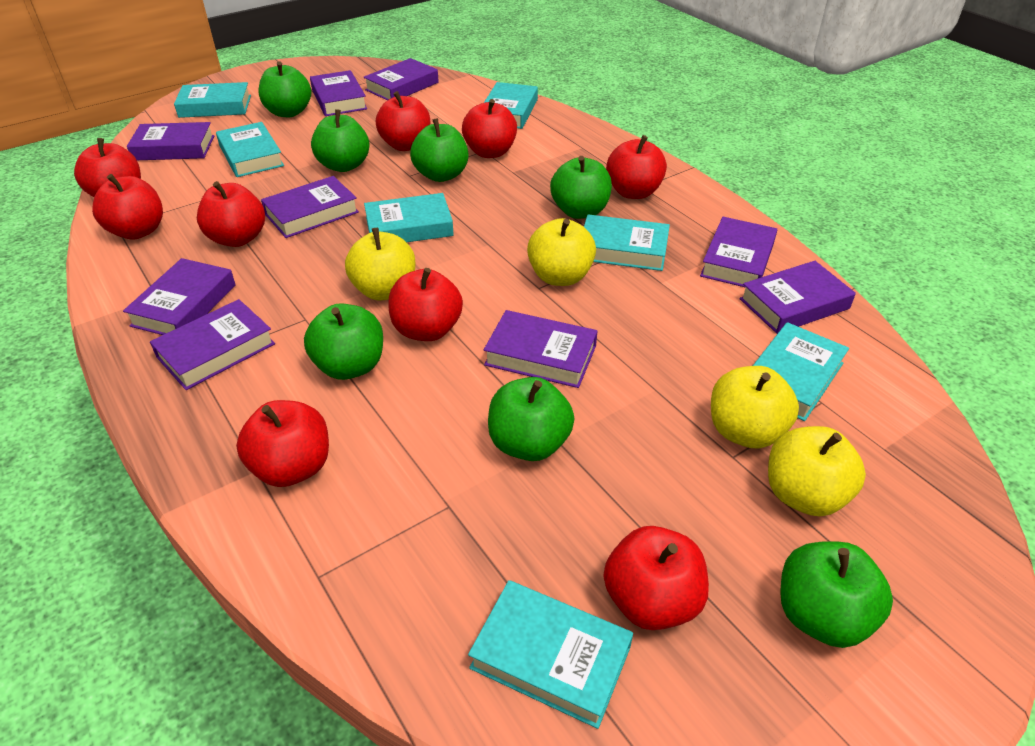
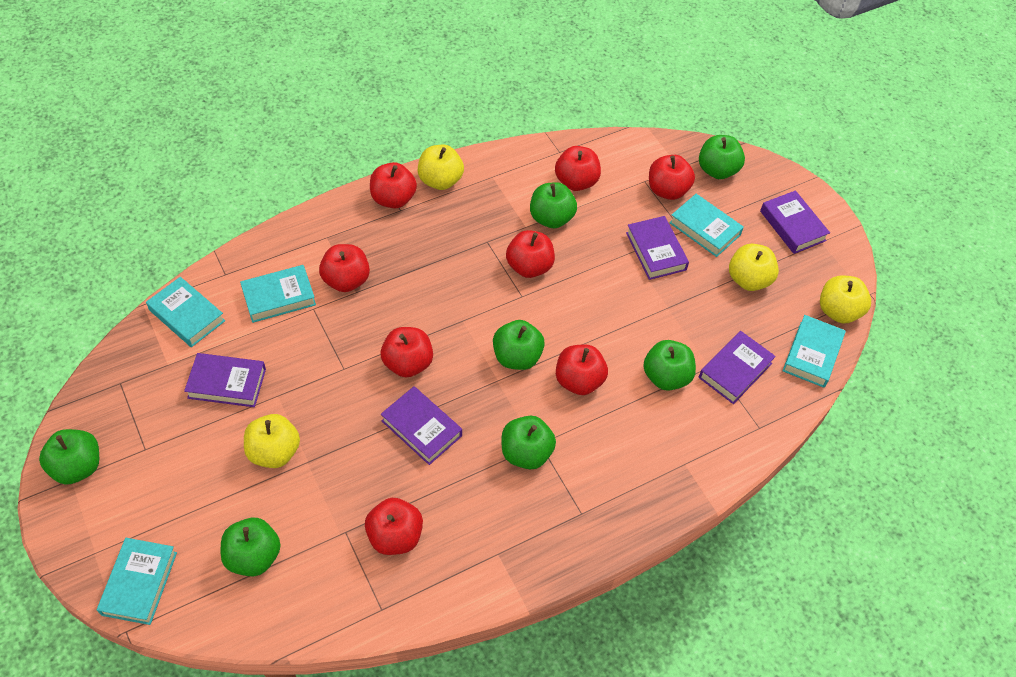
purple book: [123,258,236,335] [127,122,214,160] [150,299,275,390] [261,176,359,238] [310,70,367,116] [363,58,439,100] [484,310,597,388] [700,217,777,288] [739,261,856,334] = 9 -> [184,353,266,407] [381,386,462,465] [626,216,689,280] [699,331,776,404] [760,190,830,254] = 5
red apple: [74,138,141,197] [92,174,163,240] [197,181,265,247] [236,400,329,487] [376,91,430,151] [388,268,463,341] [462,99,517,158] [604,526,709,630] [606,135,667,199] = 9 -> [319,244,370,292] [365,498,423,555] [370,162,417,208] [381,327,433,377] [506,230,555,278] [555,146,601,191] [556,345,608,395] [649,155,695,200] = 8
turquoise book: [174,82,251,118] [216,122,284,177] [364,193,454,242] [468,580,633,729] [484,82,538,129] [584,214,670,271] [753,322,849,421] = 7 -> [97,538,177,625] [146,277,225,347] [240,265,316,323] [669,194,744,257] [783,315,846,388] = 5

